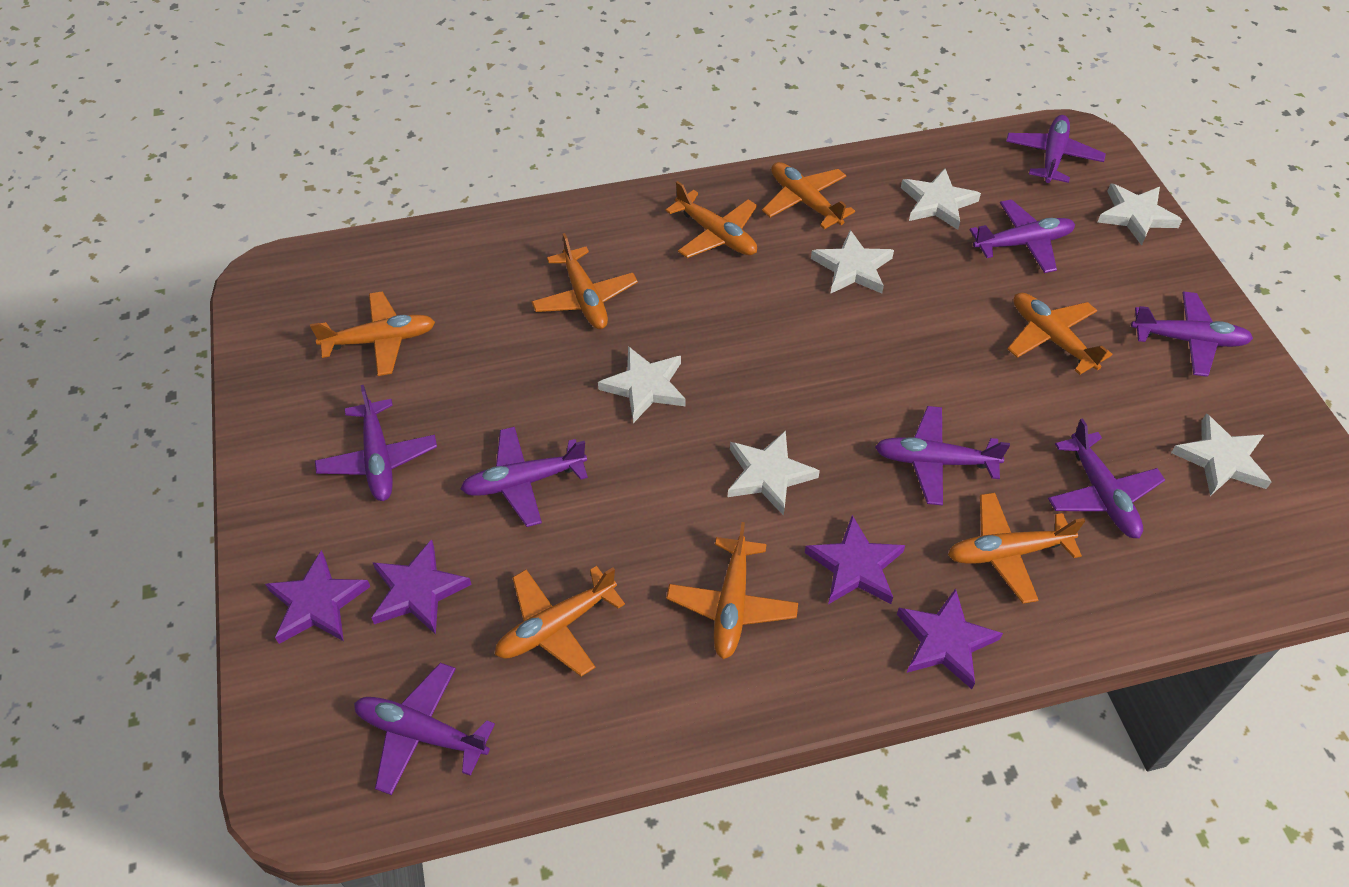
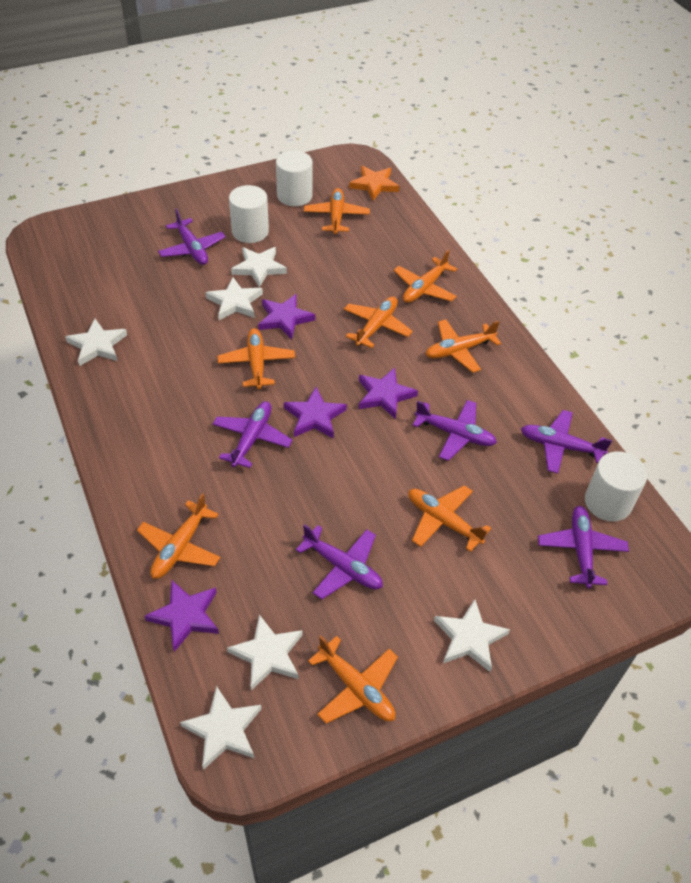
orange star: none = 0 -> [349,166,399,201] = 1
purple plane: [315,385,437,501] [354,663,495,795] [460,427,588,527] [875,406,1010,506] [970,199,1075,273] [1006,115,1106,183] [1048,418,1165,538] [1131,292,1253,377] = 8 -> [158,208,226,265] [213,401,293,468] [296,524,383,599] [413,400,497,461] [521,410,612,474] [538,506,629,589] = 6
white cylinder: none = 0 -> [229,185,269,243] [276,151,313,206] [585,451,647,522] = 3

